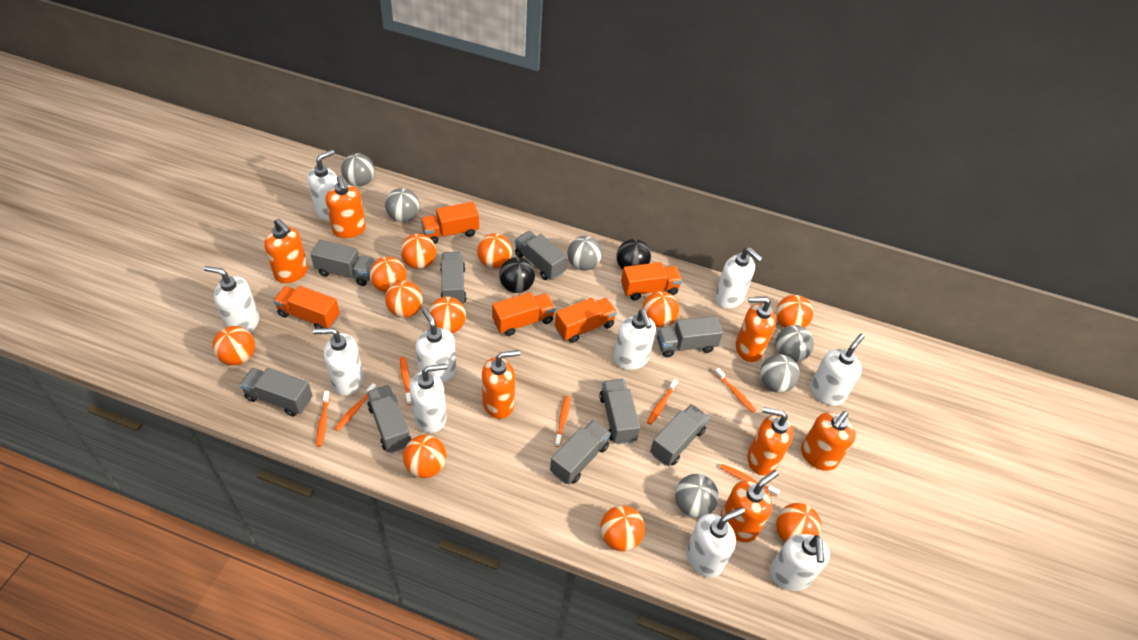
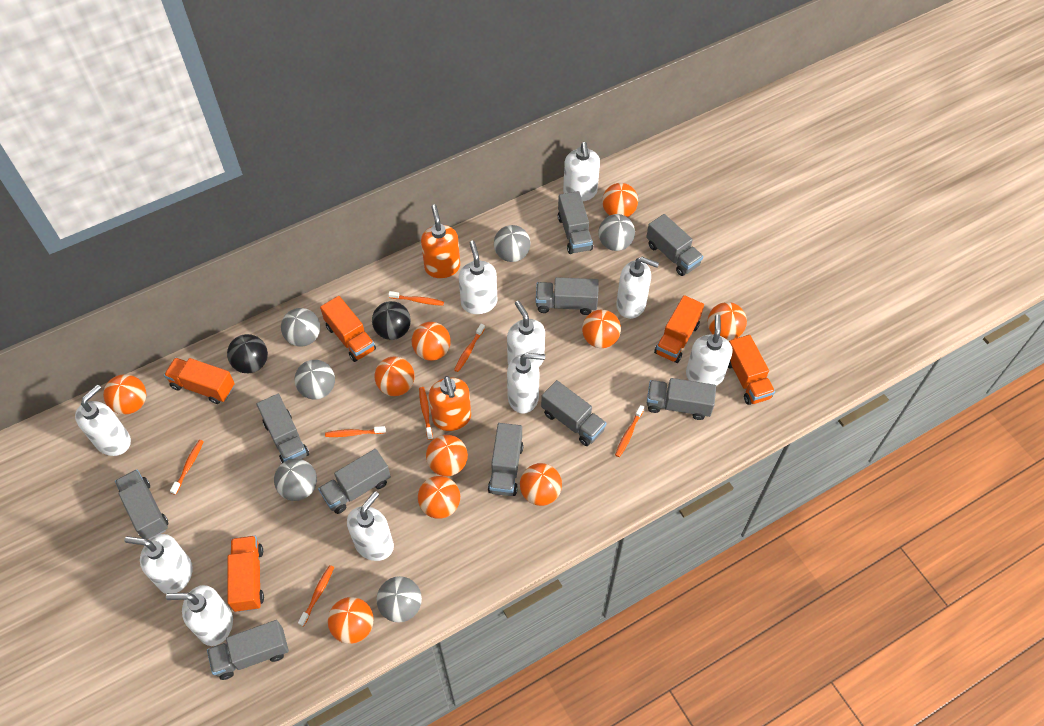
grey truck: [239,368,313,416] [311,240,375,286] [367,385,411,453] [440,252,467,304] [515,231,567,280] [550,420,611,485] [599,379,640,444] [650,404,709,466] [657,316,723,357] = 9 -> [115,470,169,540] [207,620,289,680] [256,394,309,463] [318,449,391,514] [488,423,524,496] [536,277,599,315] [541,380,607,446] [558,191,593,254] [646,214,703,276] [647,378,716,420] = 10
orange ball: [213,326,255,365] [369,256,406,293] [385,281,423,318] [400,234,436,269] [403,435,446,478] [429,297,466,333] [477,233,512,268] [600,505,645,551] [642,291,679,328] [776,295,813,328] [776,503,822,542] = 11 -> [103,374,146,415] [328,597,374,644] [375,357,415,396] [412,322,451,361] [418,476,460,519] [426,435,468,476] [520,463,562,506] [582,310,621,348] [602,183,638,217] [707,302,747,341] = 10
orange soap dispenser: [264,219,308,283] [325,176,366,238] [482,350,520,419] [720,470,779,542] [736,297,776,362] [747,407,794,475] [801,411,856,471] = 7 -> [421,205,460,278] [429,376,471,431] = 2

